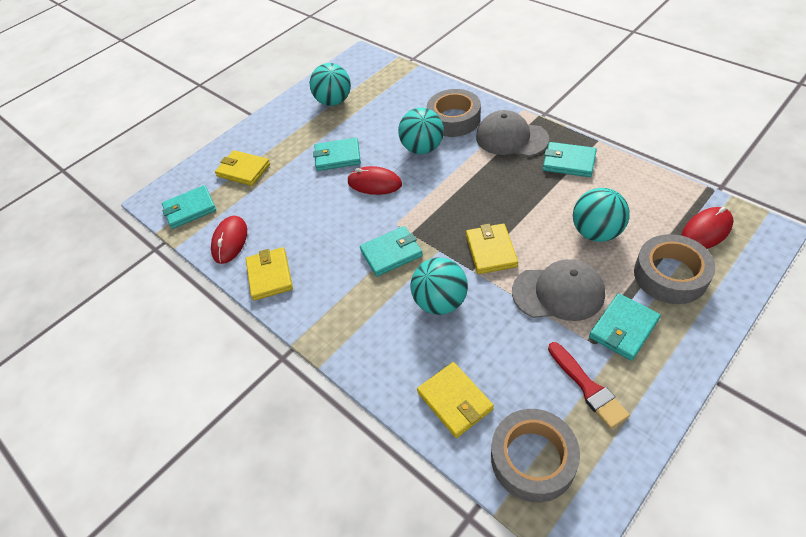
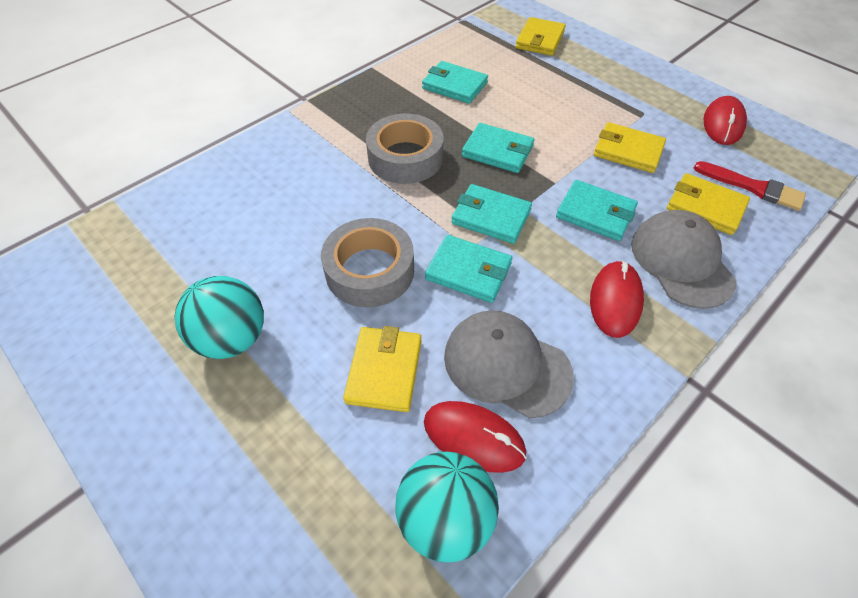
grey tape: [427,89,481,137] [491,409,580,503] [634,234,716,304] = 3 -> [321,218,414,308] [366,113,444,184] = 2
turquoise ball: [310,63,351,106] [398,108,444,154] [411,258,468,315] [573,188,630,242] = 4 -> [175,276,264,359] [395,452,499,562] = 2

